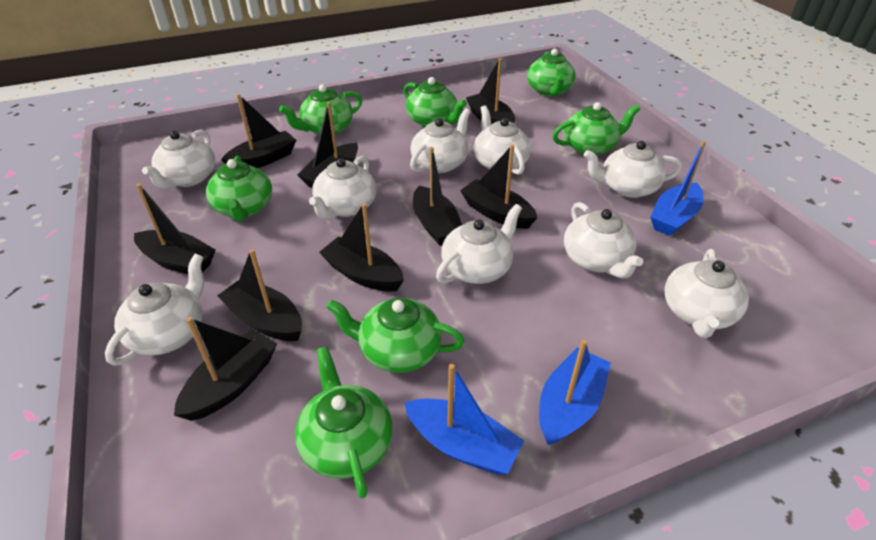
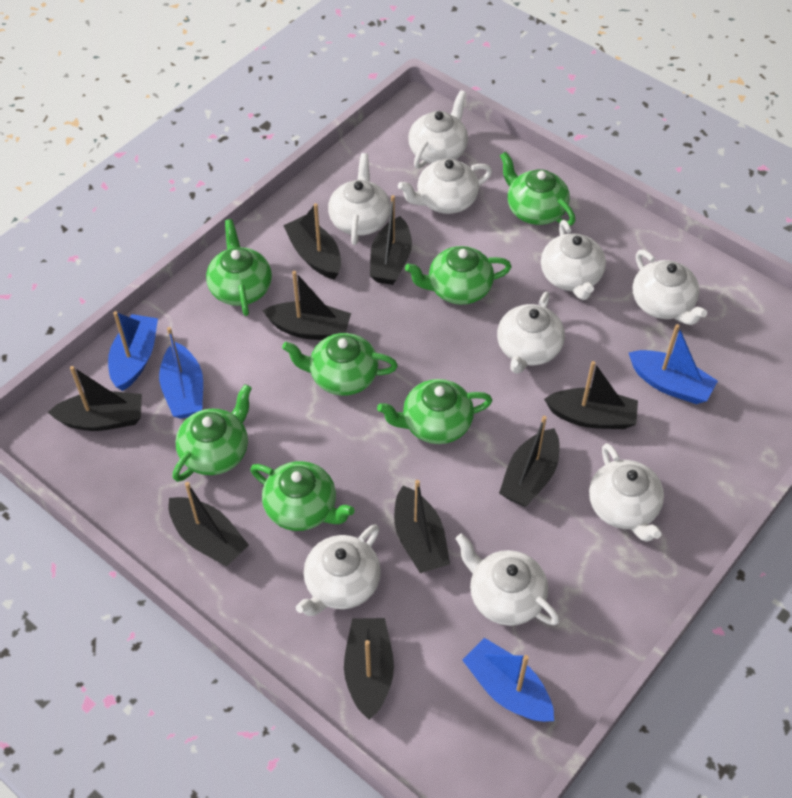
blue boat: [404,364,524,475] [539,340,611,445] [650,141,706,236] = 3 -> [108,311,158,391] [159,327,203,419] [462,638,554,722] [629,324,718,404] = 4

